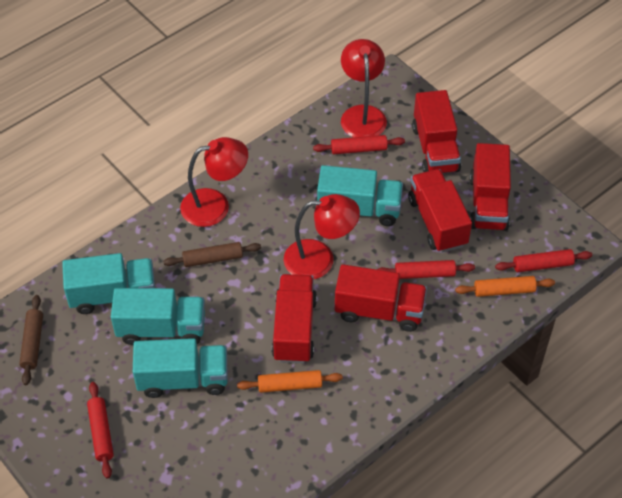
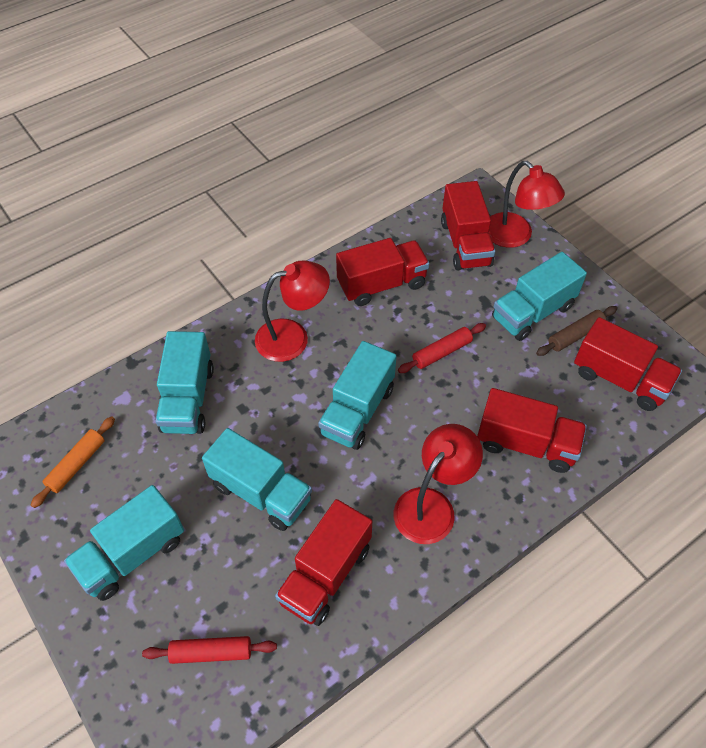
brown rolling pin: [19,295,43,385] [163,242,261,267] = 2 -> [536,306,617,356] = 1
orange rolling pin: [237,370,343,393] [455,276,555,297] = 2 -> [31,416,115,508] = 1
red rolling pin: [87,382,114,479] [313,135,405,154] [377,260,475,279] [495,249,592,272] = 4 -> [142,636,277,664] [398,323,486,373] = 2
turquoise truck: [62,253,155,314] [111,288,205,345] [133,338,228,398] [317,165,403,226] = 4 -> [64,485,184,601] [155,331,214,434] [202,428,312,531] [318,341,397,450] [492,252,587,341] = 5

